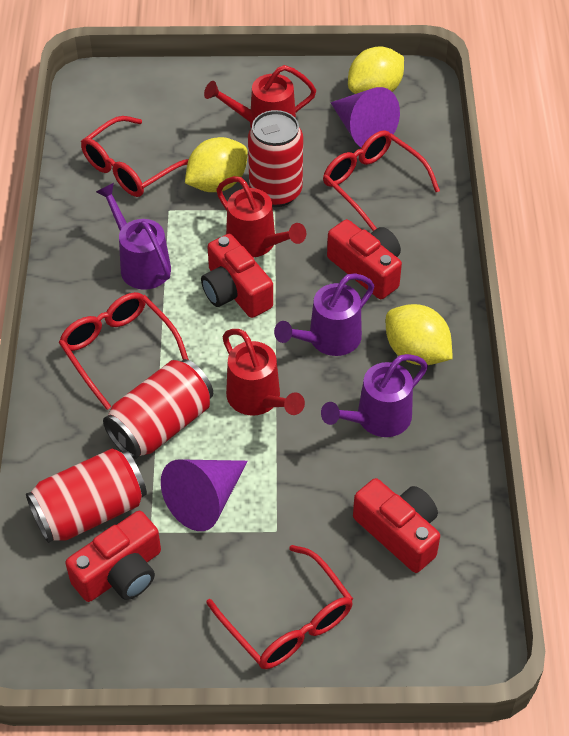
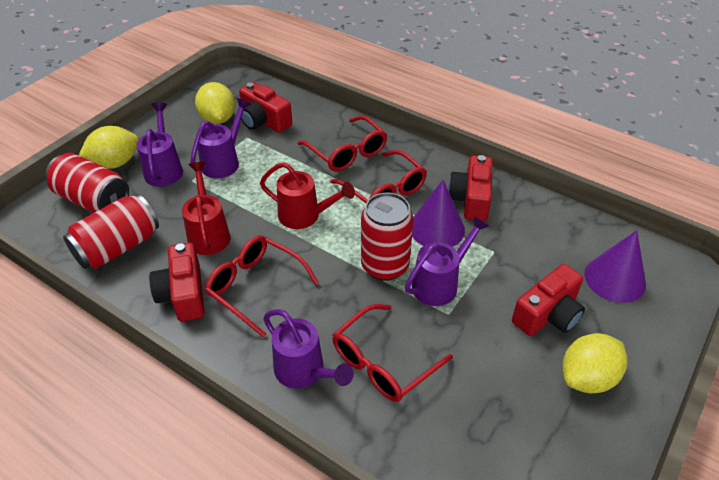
purple watering can: [96,183,171,290] [274,273,374,356] [321,354,428,437] = 3 -> [137,102,183,187] [190,98,251,178] [263,309,354,389] [405,216,490,306] = 4
red watering can: [204,65,316,128] [216,176,306,258] [222,329,305,415] = 3 -> [182,162,230,255] [260,162,355,229] = 2

